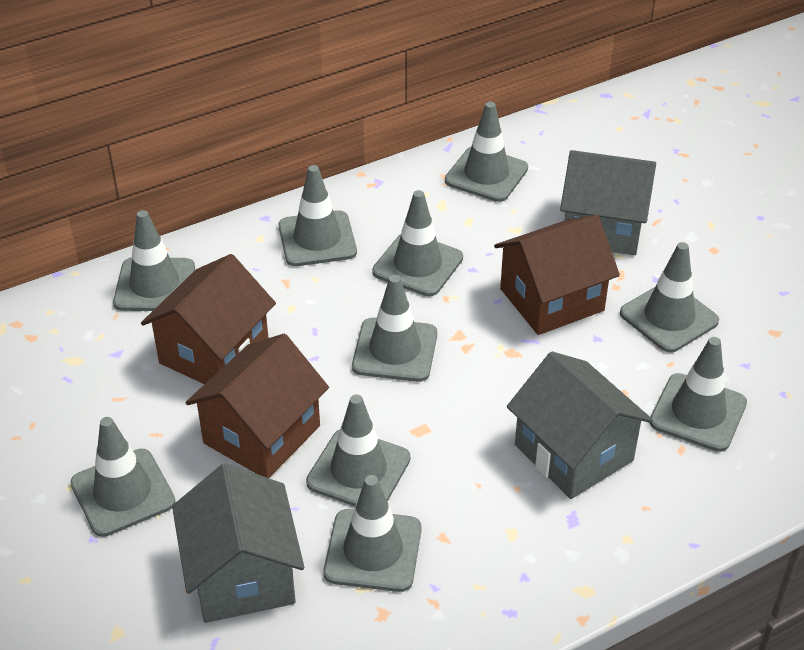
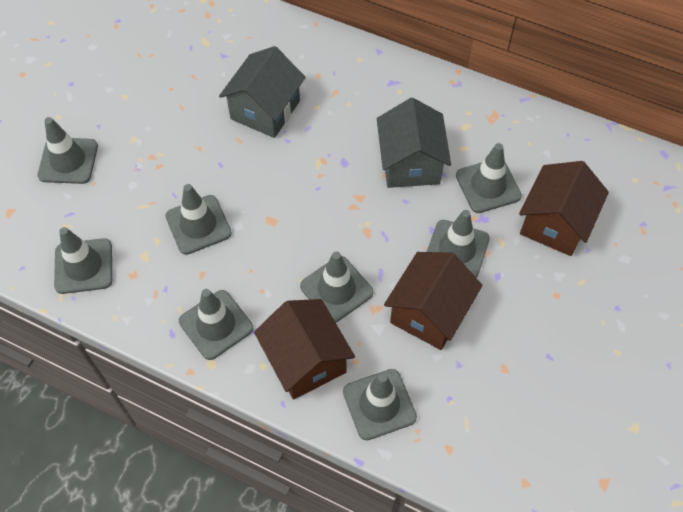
grey house: [172,463,304,623] [507,351,653,499] [560,150,656,255] = 3 -> [219,46,306,138] [377,98,451,188] = 2
grey traffic cone: [70,417,176,537] [113,210,195,311] [279,165,357,266] [306,395,411,506] [324,475,422,592] [352,275,437,382] [372,190,463,296] [445,102,528,202] [620,242,719,353] [650,337,747,452] = 10 -> [38,117,98,184] [54,227,112,294] [165,184,232,255] [179,289,253,360] [300,252,374,323] [343,369,417,440] [427,210,490,278] [456,143,522,213] = 8

